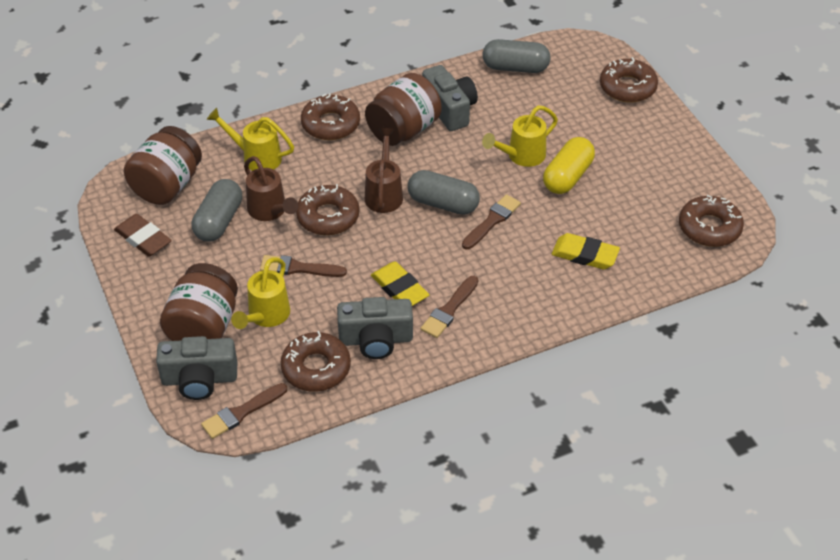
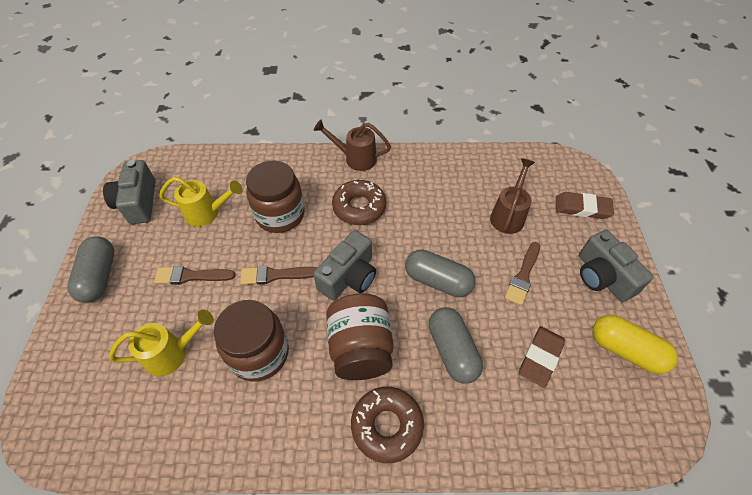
brown brush: [201,383,287,439] [260,255,347,277] [421,276,478,338] [462,194,521,249] = 4 -> [154,266,236,285] [240,266,317,285] [505,242,540,306] = 3
brown donut: [281,331,351,392] [296,184,359,235] [301,94,360,140] [600,57,658,103] [679,195,744,247] = 5 -> [332,180,386,225] [351,387,424,463] = 2
brown eraser: [114,214,172,257] = 1 -> [519,326,565,388] [556,192,614,219] = 2
yellow eraser: [371,262,429,306] [552,233,620,269] = 2 -> none = 0
yellow watering can: [207,108,294,171] [231,258,290,329] [482,105,558,167] = 3 -> [109,310,214,376] [159,177,243,227] = 2

